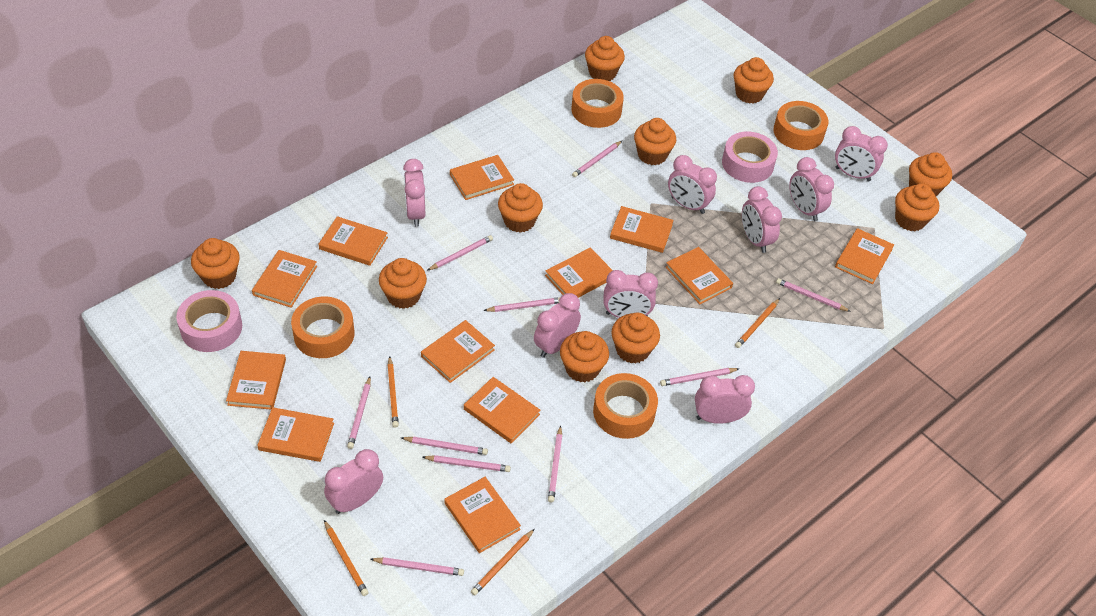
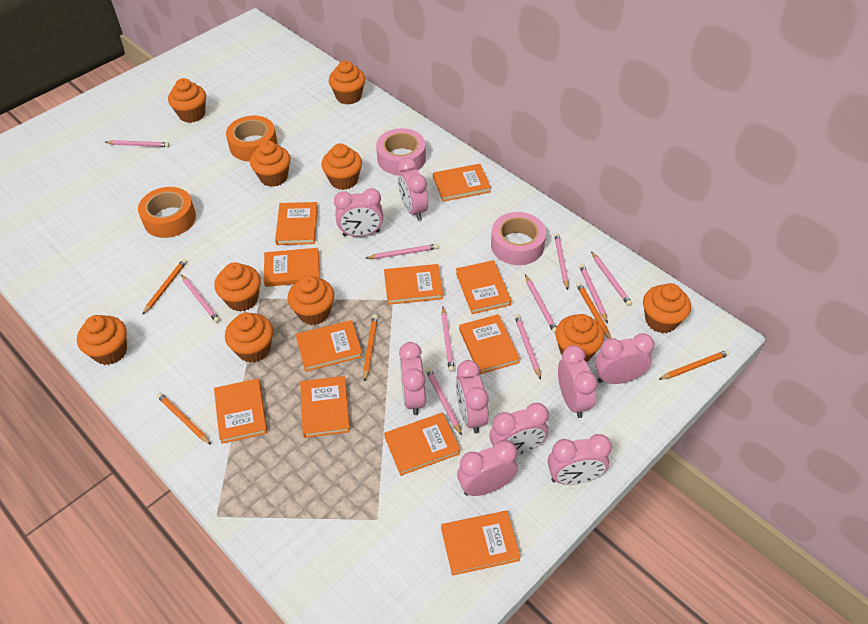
orange book: [226,351,286,409] [252,250,317,308] [257,407,334,462] [319,216,388,266] [421,320,495,383] [444,477,521,553] [450,155,514,200] [464,377,540,443] [545,247,613,298] [610,206,674,253] [666,247,733,304] [835,228,894,284] = 12 -> [214,379,268,444] [264,248,320,287] [275,202,318,245] [296,320,363,372] [300,376,350,438] [384,264,443,305] [384,413,460,476] [433,164,491,202] [441,511,521,576] [456,260,511,314] [459,314,520,375] = 11
orange pencil: [324,520,368,596] [387,356,399,428] [471,529,535,596] [735,298,780,348] = 4 -> [142,259,187,315] [157,393,211,445] [363,315,378,382] [576,282,611,339] [658,350,730,380] = 5
orange tape: [291,296,355,358] [571,79,624,128] [593,373,658,439] [773,101,828,150] = 4 -> [138,187,196,238] [226,116,278,161] = 2

